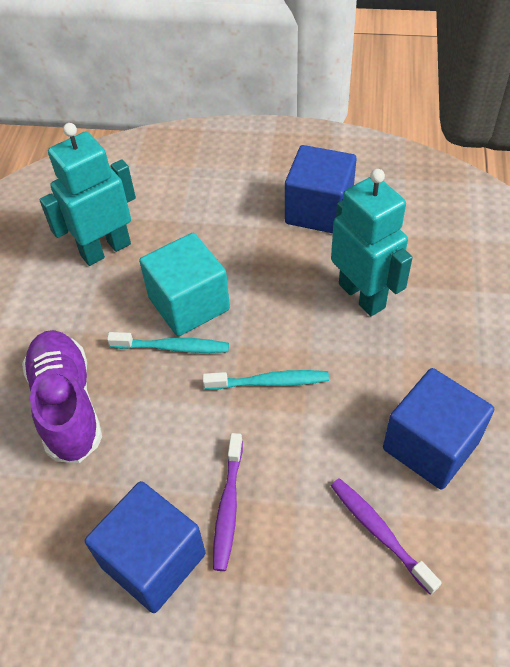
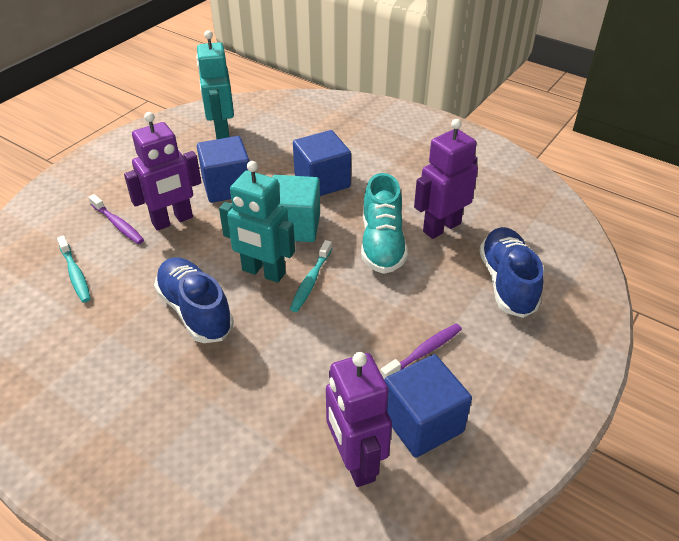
blue shoe: none = 0 -> [154,257,234,343] [479,227,544,318] = 2
purple robot: none = 0 -> [124,112,202,231] [326,352,392,487] [414,119,478,239] = 3
purple shoe: [22,330,102,463] = 1 -> none = 0
turquoise shoe: none = 0 -> [361,173,408,274] = 1

